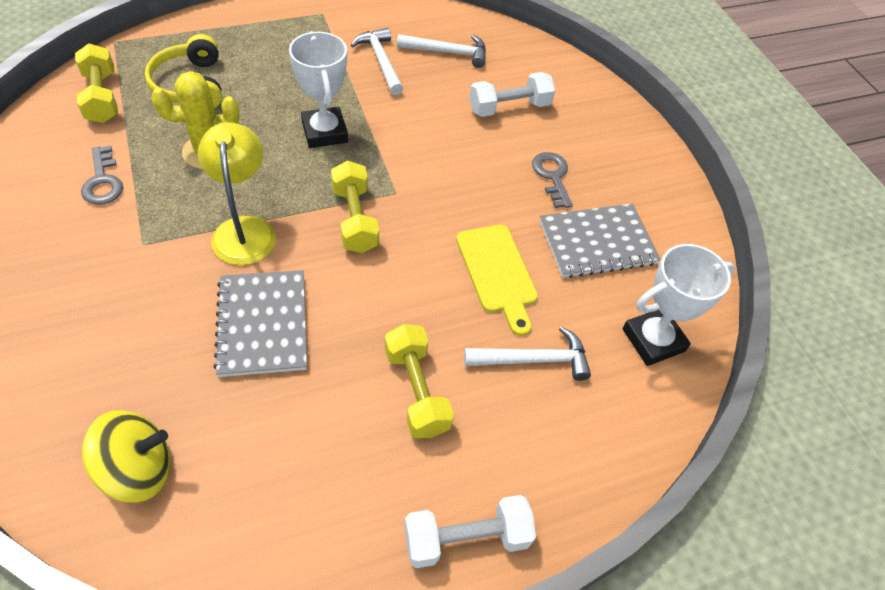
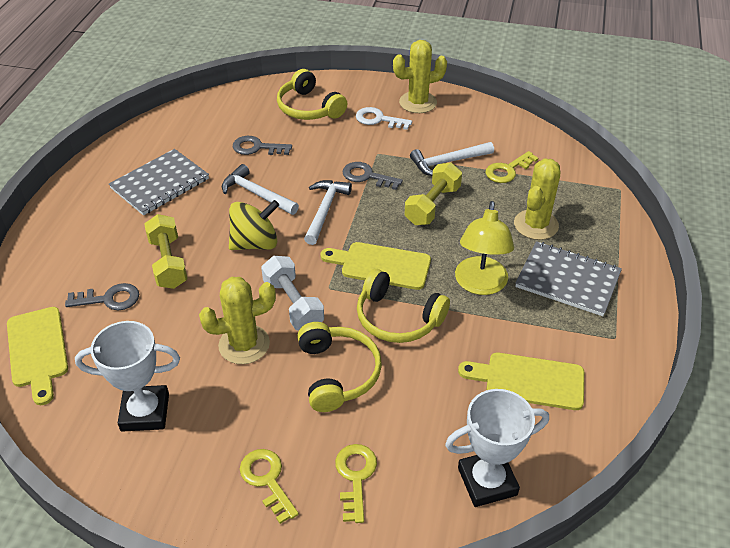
grey key: [81,145,123,205] [532,152,573,208] = 2 -> [65,283,139,310] [233,136,292,155] [342,162,403,190] = 3
white dumbbell: [404,495,536,568] [469,72,555,117] = 2 -> [261,256,324,331] = 1
white key: none = 0 -> [356,107,412,130] = 1
yellow cactus: [151,71,240,169] = 1 -> [199,277,276,364] [393,40,447,113] [514,158,561,240] = 3
yellow cutting board: [456,225,538,336] = 1 -> [7,307,68,405] [320,242,431,290] [458,353,584,410] = 3
yellow dumbbell: [75,43,118,123] [331,160,379,253] [385,324,454,438] = 3 -> [144,214,188,289] [405,162,462,225] = 2
yellow headphones: [145,34,222,108] = 1 -> [277,69,347,120] [297,322,382,412] [357,269,450,343] = 3
yellow key: none = 0 -> [240,449,299,524] [335,444,377,523] [486,151,538,183] = 3

